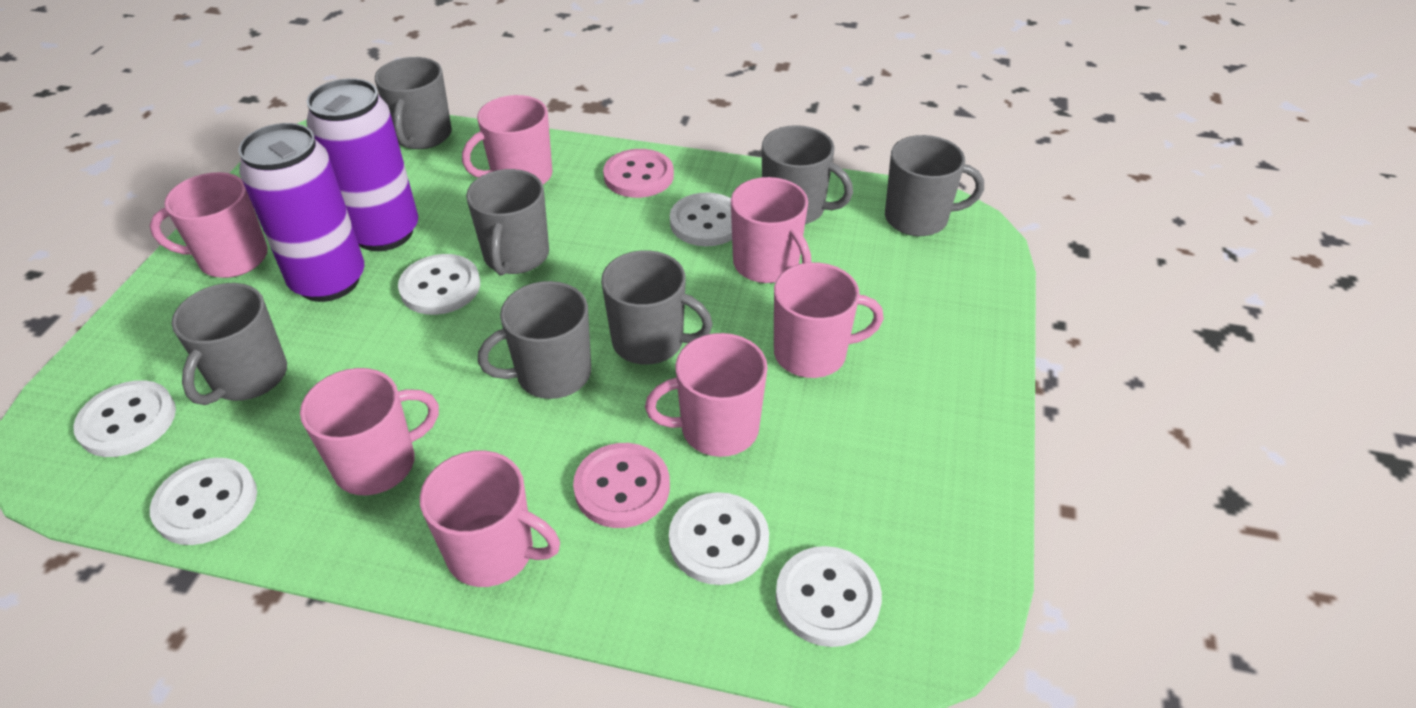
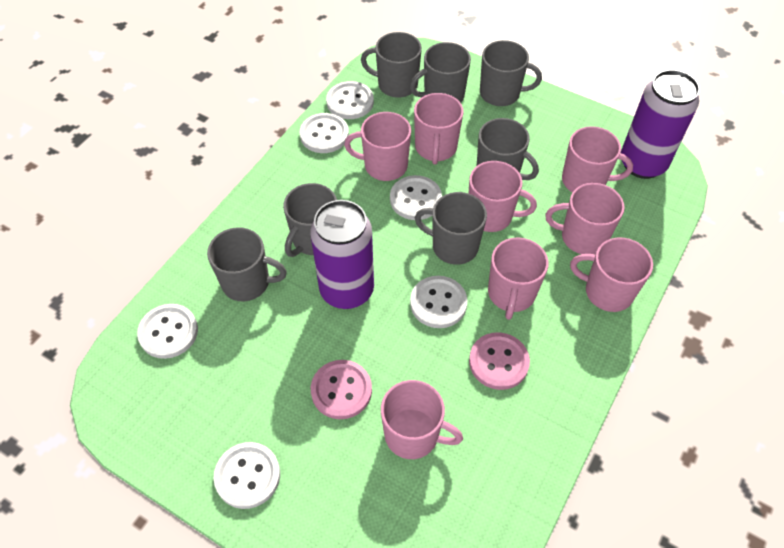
pink mug: [150,172,268,278] [300,368,439,495] [420,450,560,587] [462,95,552,184] [645,333,768,457] [731,177,811,283] [774,262,884,378] = 7 -> [344,112,411,181] [381,380,463,459] [414,93,464,165] [469,161,537,232] [488,237,549,320] [546,183,625,254] [562,126,633,193] [570,238,653,312] = 8

